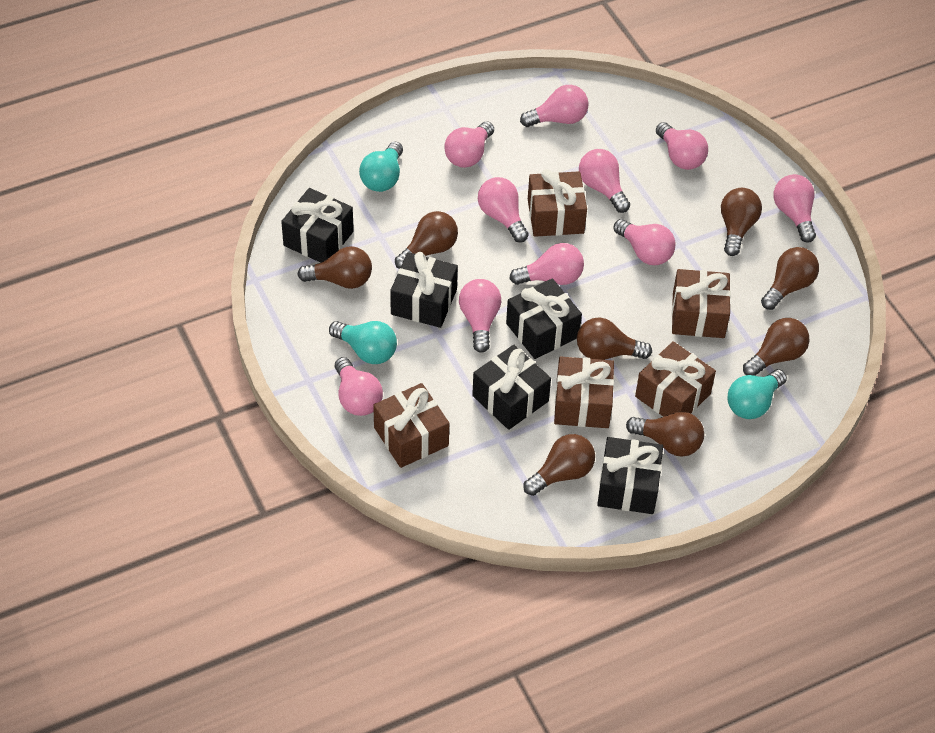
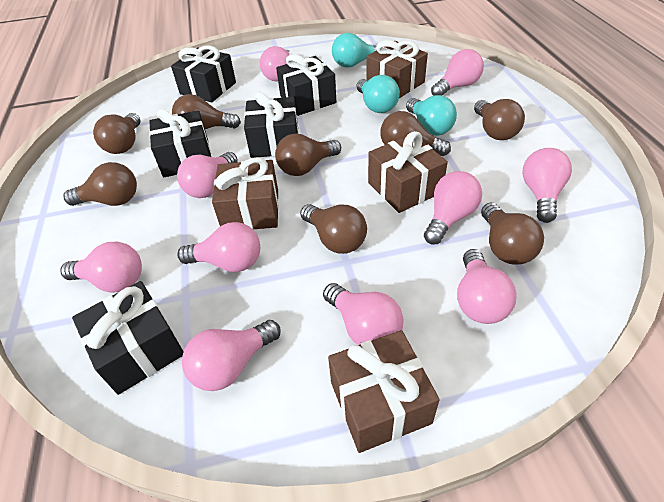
brown gift: [373,383,449,468] [528,169,587,237] [554,357,614,428] [635,341,716,417] [672,269,731,338] = 5 -> [212,157,279,229] [328,330,440,453] [366,40,428,98] [368,131,448,213] = 4

